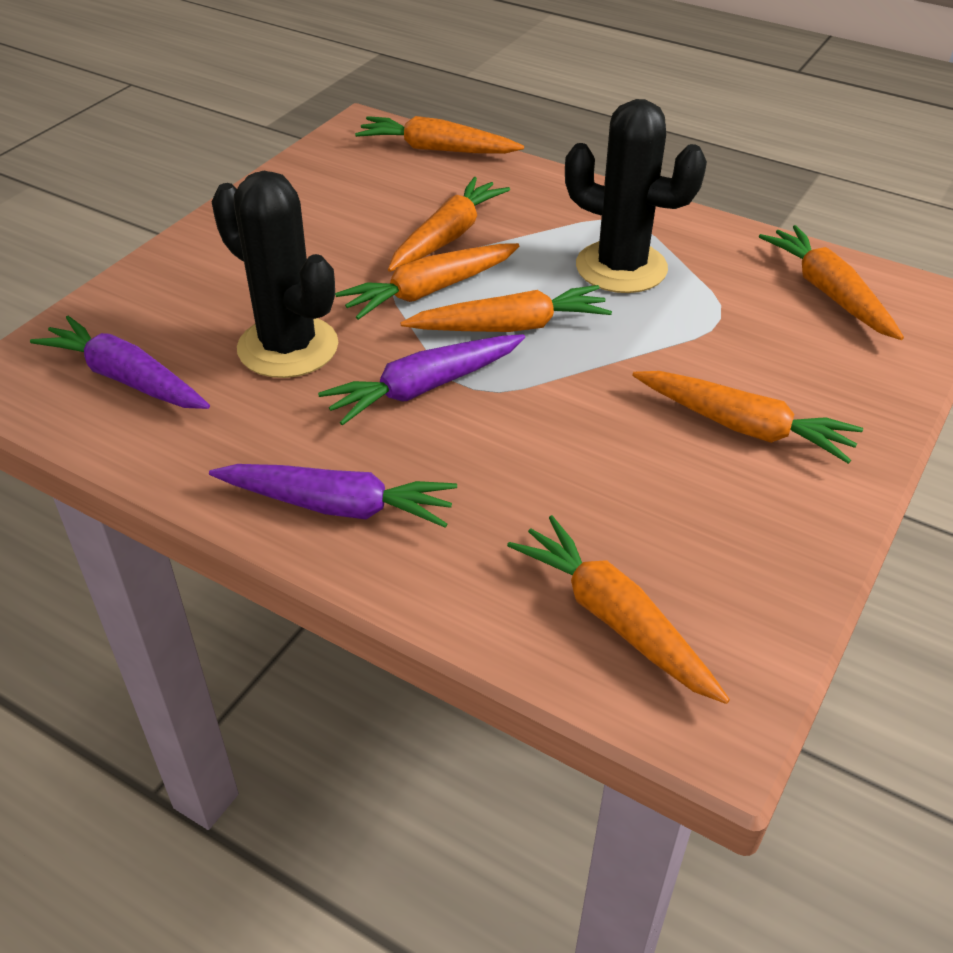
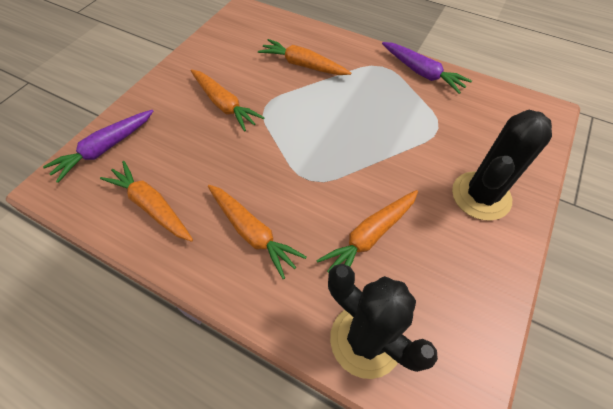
orange carrot: [335,243,519,320] [355,116,524,154] [388,177,510,272] [400,285,612,332] [507,515,730,704] [632,371,863,464] [759,225,904,340] = 7 -> [100,161,193,242] [191,69,265,132] [208,185,307,279] [258,39,351,75] [316,190,418,273] = 5
purple carrot: [30,315,210,409] [209,464,457,528] [318,334,525,426] = 3 -> [43,110,153,183] [382,42,472,94] = 2

